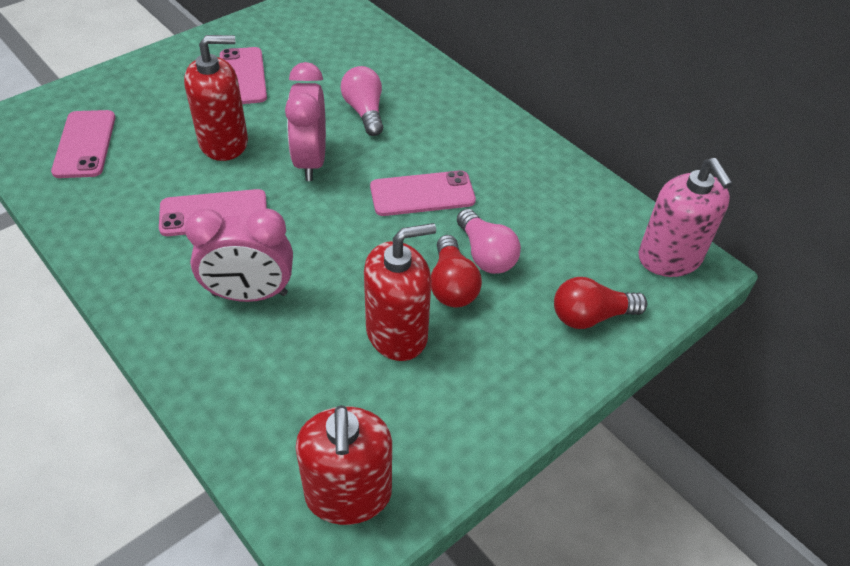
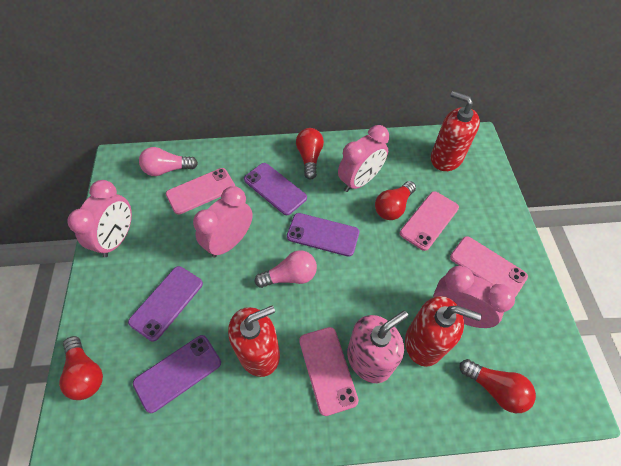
pink clock: [185,209,293,302] [285,62,326,181] = 2 -> [67,180,132,257] [193,186,253,258] [338,125,389,192] [433,266,515,328] = 4
purple phone: none = 0 -> [128,266,203,341] [133,335,221,413] [244,163,307,215] [287,213,359,257] = 4
red light bulb: [431,235,482,307] [554,277,647,329] = 2 -> [59,336,103,400] [296,128,324,180] [375,181,416,220] [460,359,536,413] = 4

